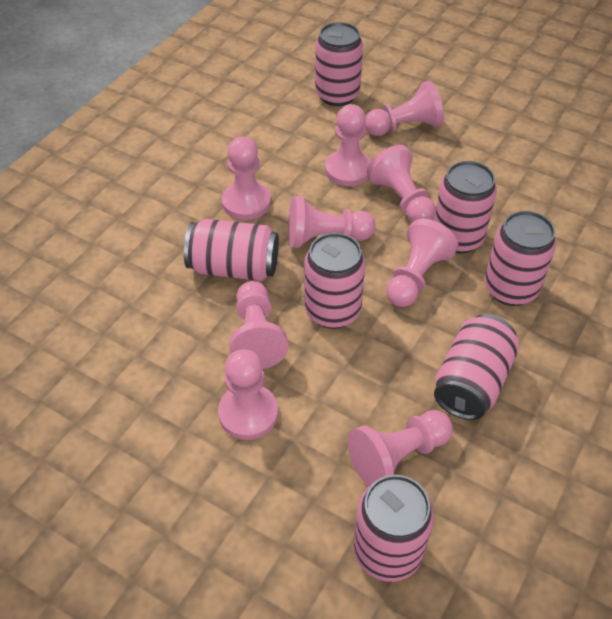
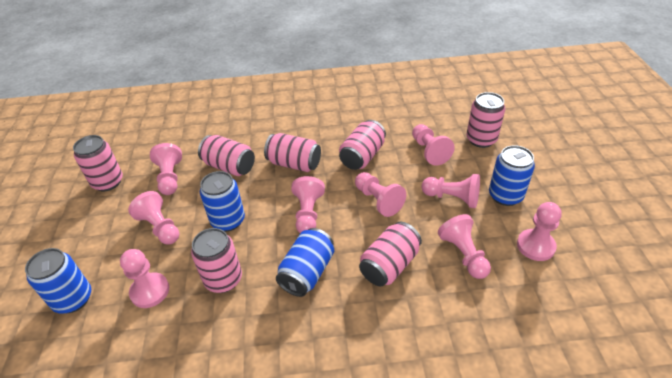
blue can: none = 0 -> [25,248,91,314] [200,171,245,232] [276,228,334,297] [489,145,535,206] = 4

